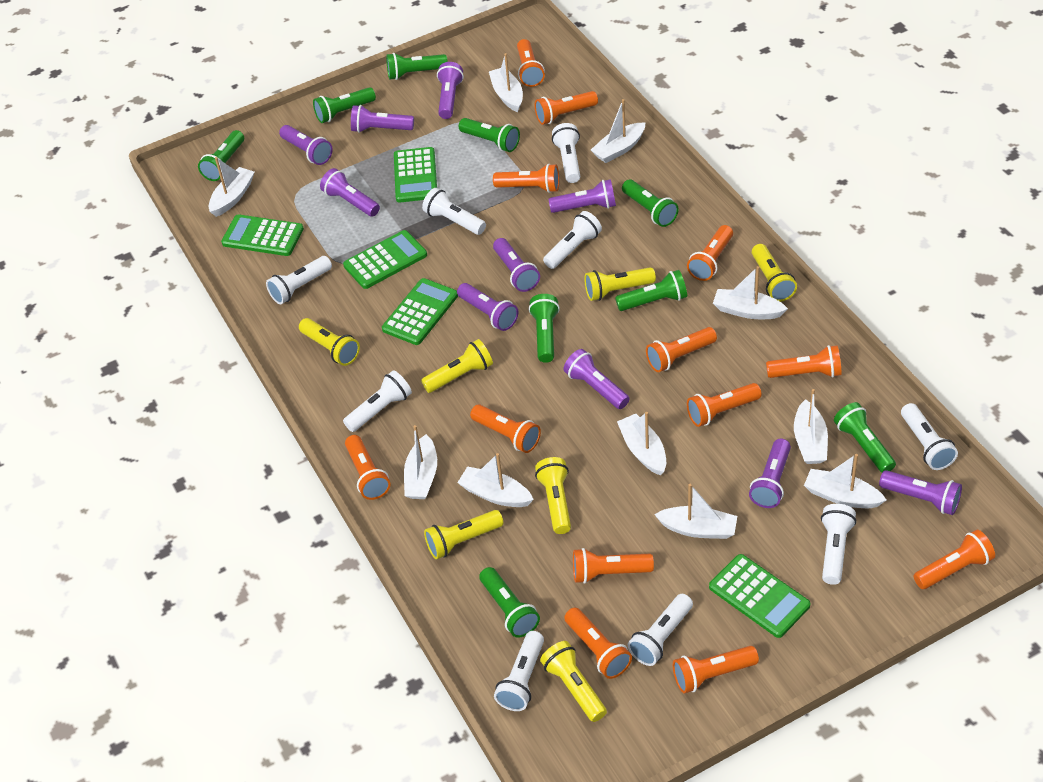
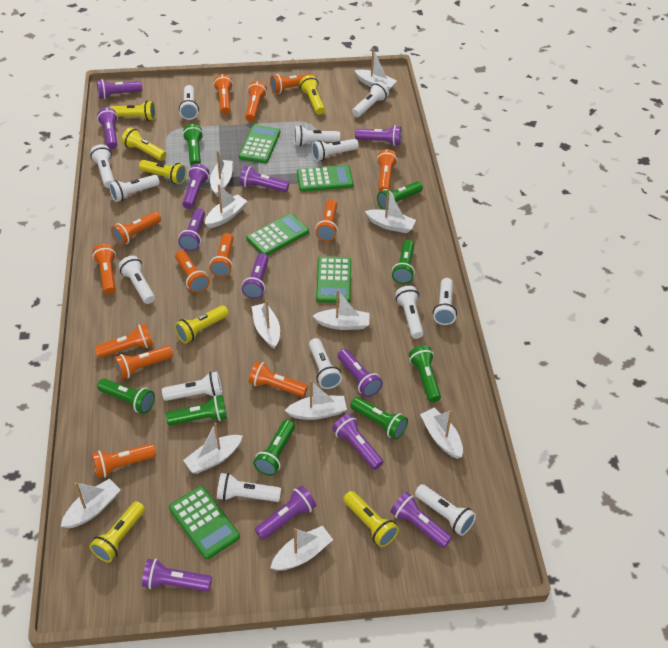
green flashlight: [198,130,244,181] [313,87,376,123] [386,53,448,80] [459,118,520,152] [479,567,540,638] [529,294,560,363] [615,270,687,311] [622,180,679,227] [834,402,896,473] = 9 -> [97,378,155,414] [166,395,227,425] [183,124,203,166] [253,420,295,476] [350,397,408,440] [377,181,423,210] [392,240,415,284] [409,346,441,403] = 8
purple flashlight: [279,125,333,165] [320,168,380,217] [351,105,414,133] [437,62,464,119] [457,283,519,331] [493,238,540,292] [548,179,616,213] [563,349,630,409] [749,439,791,508] [879,470,962,515] = 10 -> [97,79,142,99] [97,107,118,149] [142,559,212,591] [178,208,205,251] [183,164,209,209] [240,166,289,192] [242,253,269,299] [255,486,316,540] [332,414,384,470] [338,349,383,397] [355,125,402,146] [390,492,452,548] = 12
white boat: [209,157,254,217] [404,425,437,499] [457,453,534,507] [489,53,523,112] [591,99,646,163] [617,412,666,475] [654,484,737,539] [713,266,788,319] [794,389,828,464] [804,454,886,508] = 10 -> [61,479,121,528] [183,423,243,474] [205,184,247,228] [210,151,233,197] [252,300,280,349] [270,526,333,571] [285,380,347,420] [313,290,370,330] [355,49,397,90] [365,189,416,233] [420,408,463,459] = 11
white flashlight: [266,256,332,304] [343,370,412,432] [422,188,486,235] [494,631,544,711] [543,211,602,269] [552,123,580,183] [628,594,693,666] [821,504,856,585] [901,403,958,470] = 9 -> [90,144,114,188] [109,175,160,202] [118,256,155,304] [162,372,222,401] [179,85,199,120] [217,473,281,502] [294,125,340,146] [309,338,342,389] [311,139,359,161] [352,81,389,117] [395,286,424,339] [415,484,476,536] [433,278,457,325] = 13

